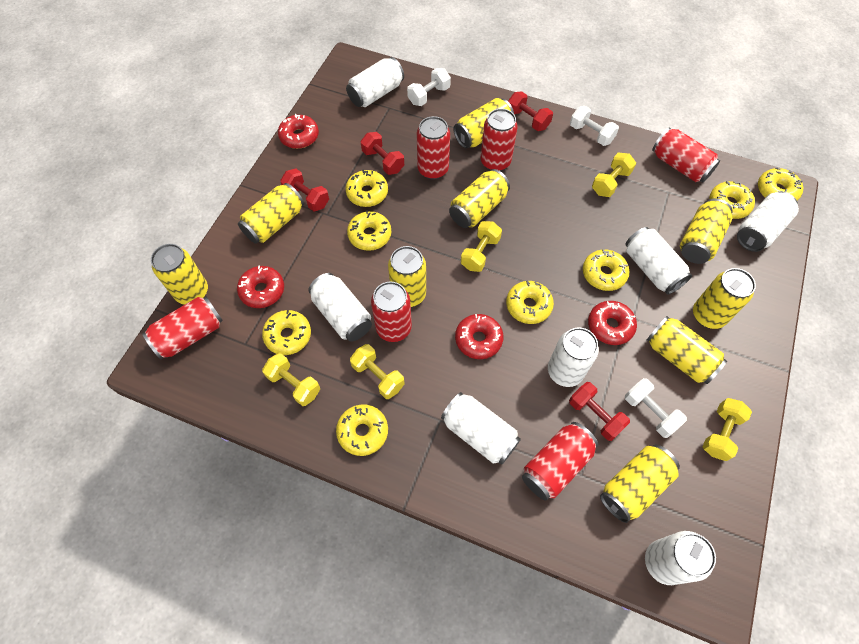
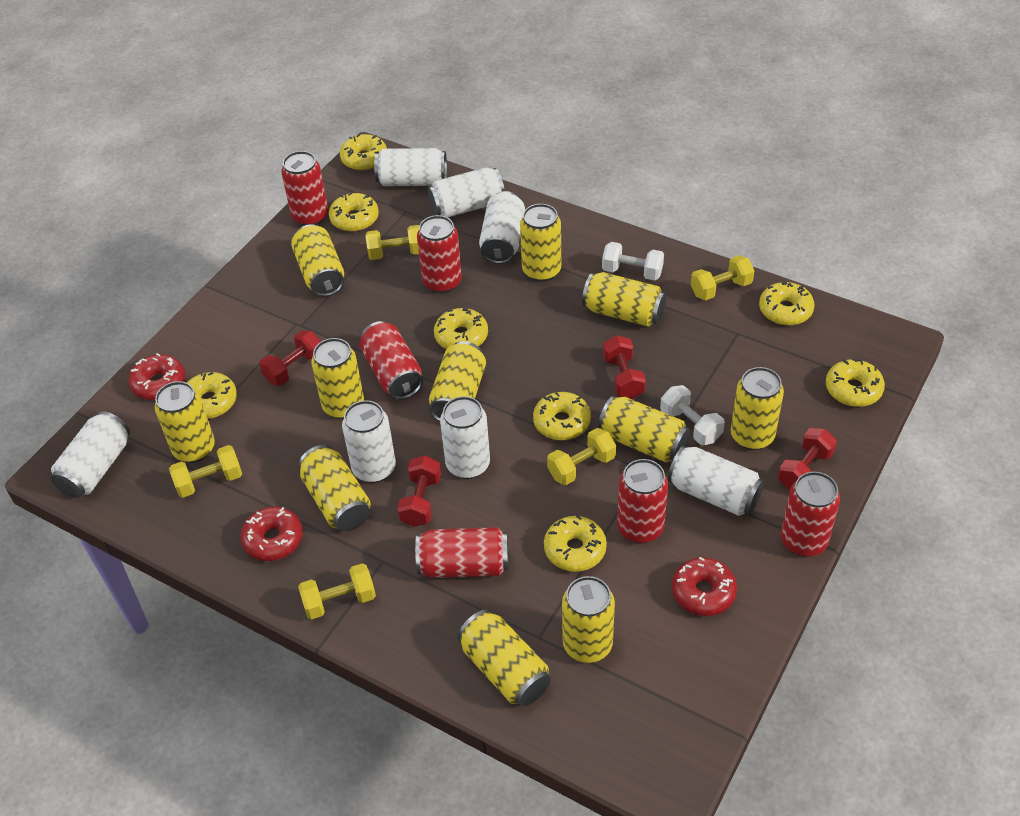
red donut: [237,265,284,308] [278,114,319,149] [455,314,503,359] [588,301,637,345] = 4 -> [129,353,185,400] [240,506,303,561] [672,557,737,616] = 3
white dumbbell: [407,68,451,106] [570,106,619,146] [625,378,687,438] = 3 -> [602,242,664,280] [660,385,725,445] = 2
yellow can: [151,244,208,305] [238,183,304,244] [388,246,426,307] [449,169,510,228] [453,98,514,149] [600,445,680,523] [647,316,727,384] [680,199,732,264] [693,268,756,329] = 9 -> [155,381,215,463] [291,224,344,297] [299,445,371,531] [311,338,364,419] [429,341,486,422] [458,610,551,707] [520,204,561,282] [562,576,615,663] [582,272,666,327] [598,396,690,463] [731,367,784,450] = 11

